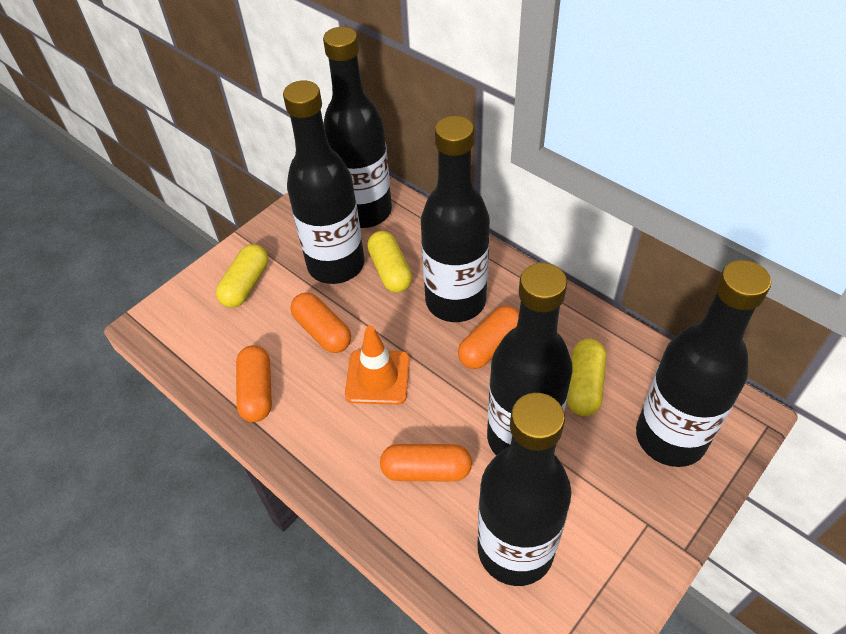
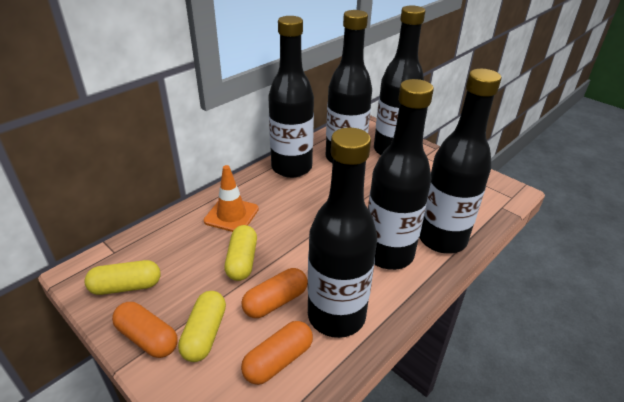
orange capsule: [236,345,272,422] [290,292,351,353] [380,444,472,481] [458,306,519,369] = 4 -> [112,302,178,358] [241,321,313,385] [242,268,308,318] = 3

